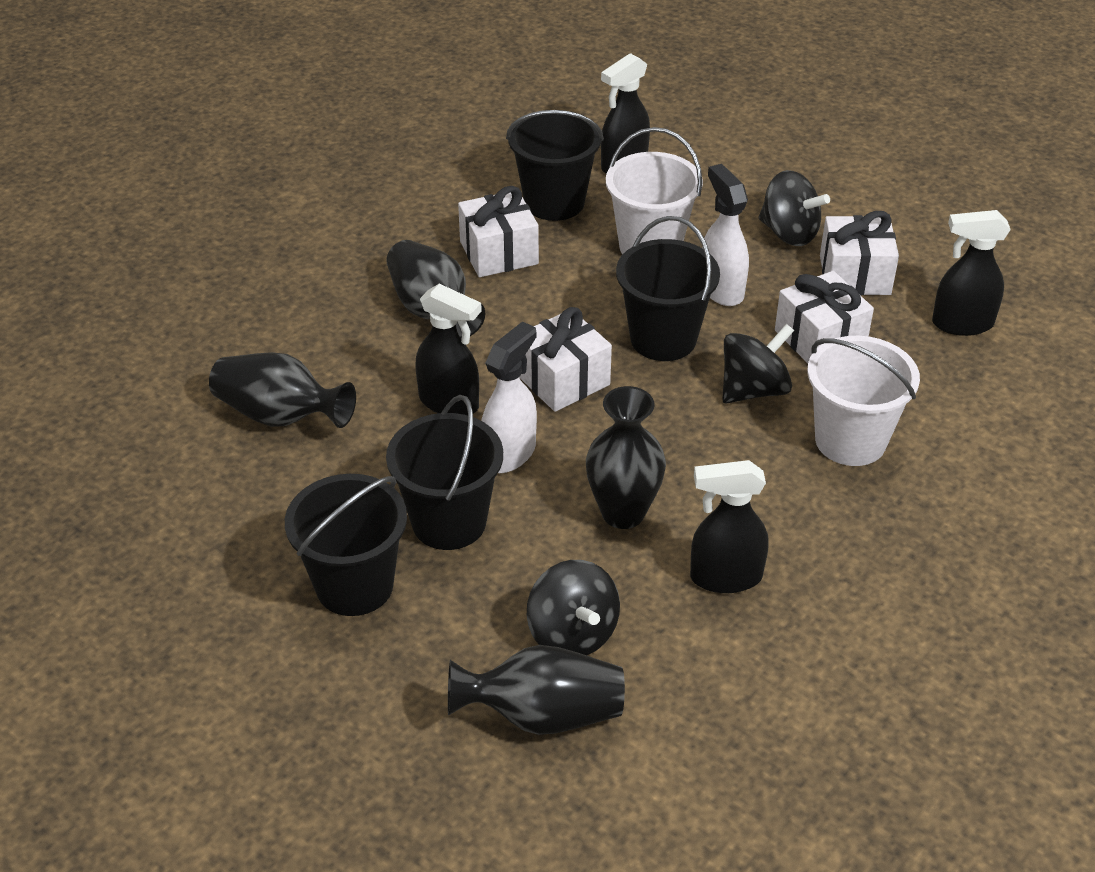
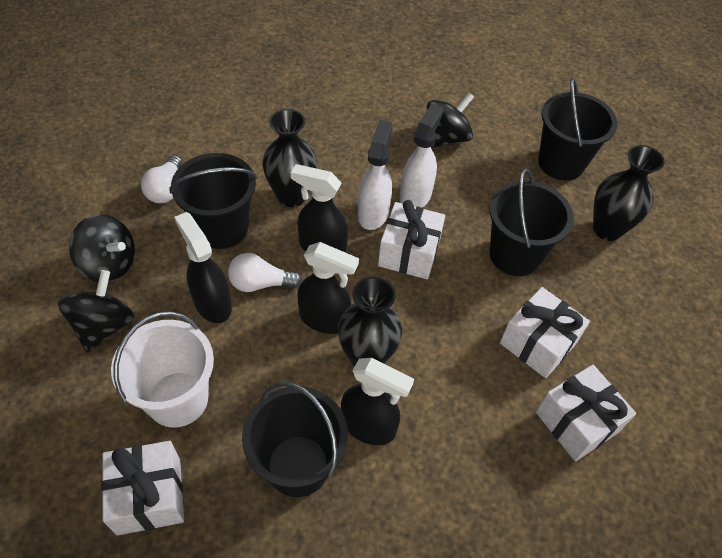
black vase: [209,352,356,428] [386,240,485,339] [448,645,625,735] [586,386,666,529] = 4 -> [262,109,317,207] [338,277,402,367] [593,145,665,241] = 3
white bucket: [606,127,703,254] [807,336,920,466] = 2 -> [111,311,214,428] = 1
white light bulb: none = 0 -> [141,155,182,203] [228,253,302,292] = 2

